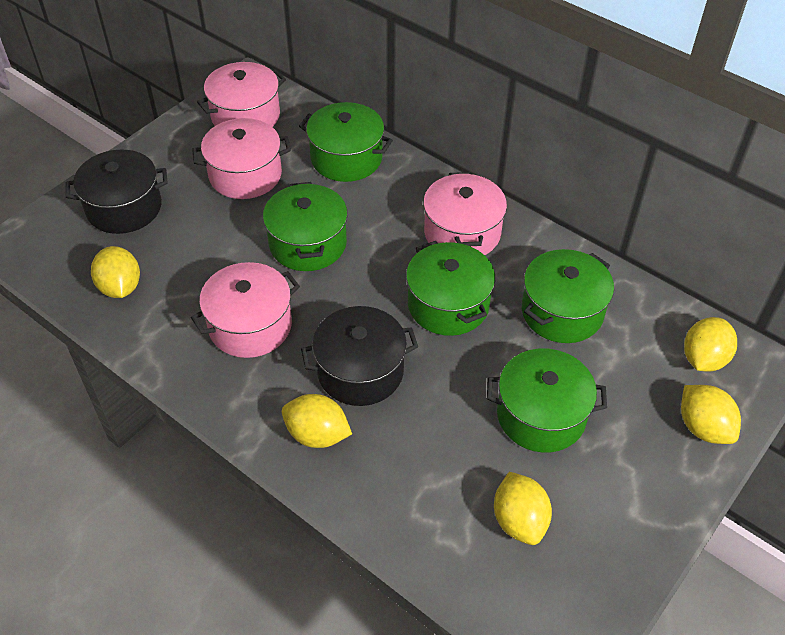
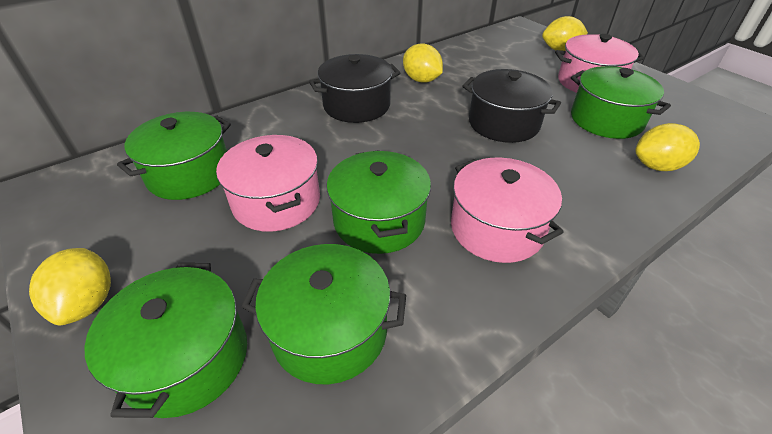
pink pot: [191,262,300,358] [192,118,291,199] [197,62,286,127] [423,172,507,255] = 4 -> [216,135,320,232] [451,157,564,263] [555,34,645,93] = 3
yellow lemon: [91,246,140,298] [282,394,352,448] [494,472,552,545] [681,385,741,444] [684,317,737,372] = 5 -> [29,248,111,325] [403,43,443,83] [542,16,588,51] [635,123,700,171] = 4

